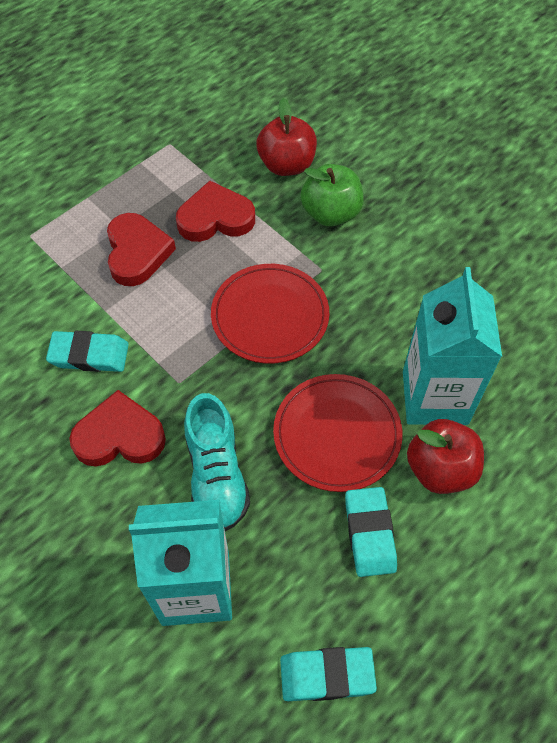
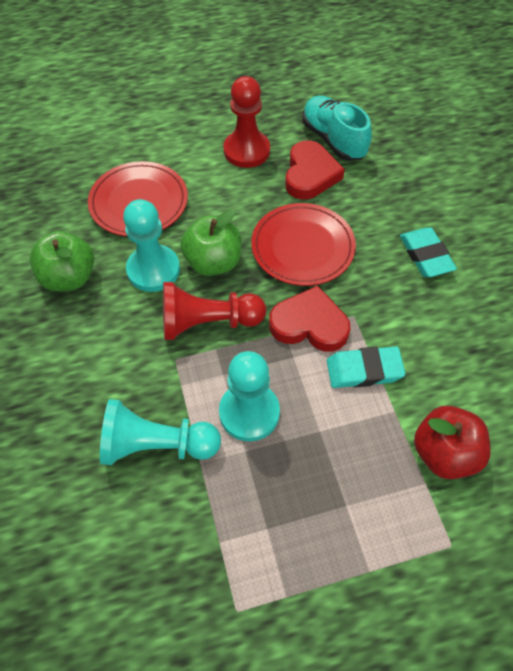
green apple: [300,164,364,226] = 1 -> [30,231,94,291] [181,209,242,276] = 2
red apple: [257,98,317,176] [407,419,484,494] = 2 -> [414,406,491,479] = 1
red heart: [69,390,166,467] [107,213,176,286] [176,181,255,242] = 3 -> [269,286,351,352] [285,140,345,200] = 2
red pawn: none = 0 -> [163,282,266,340] [223,76,270,168] = 2
turquoise carton: [129,500,232,626] [403,267,502,425] = 2 -> none = 0
turquoise eraser: [46,331,129,372] [280,647,377,701] [345,487,397,577] = 3 -> [327,347,406,388] [400,227,457,277] = 2
turquoise pawn: none = 0 -> [100,399,221,465] [123,199,180,292] [219,351,280,442] = 3

